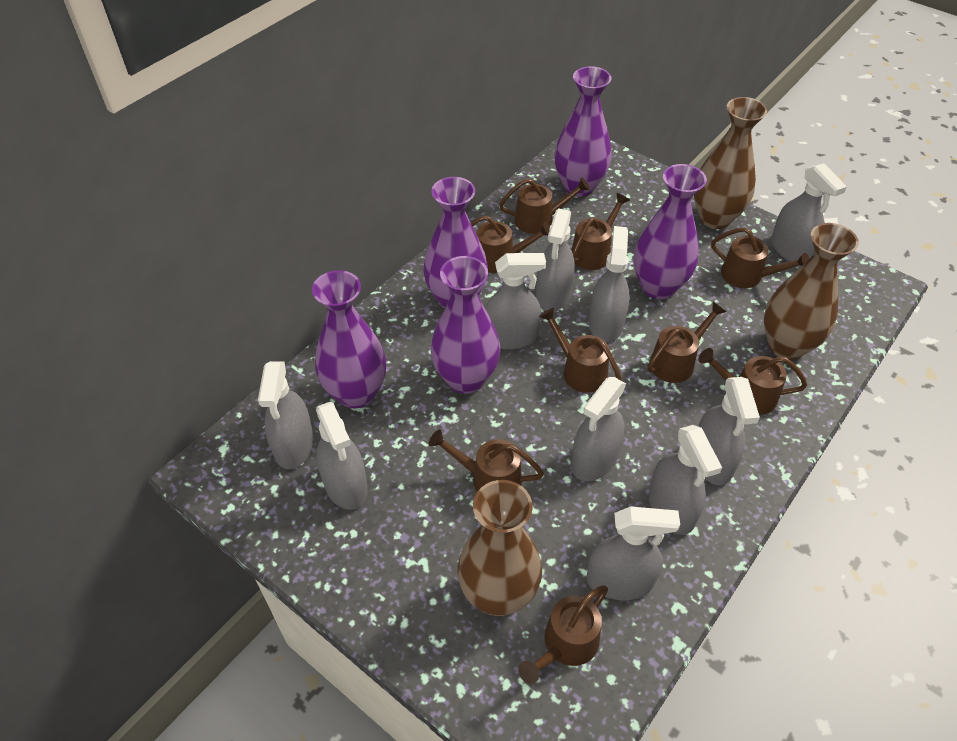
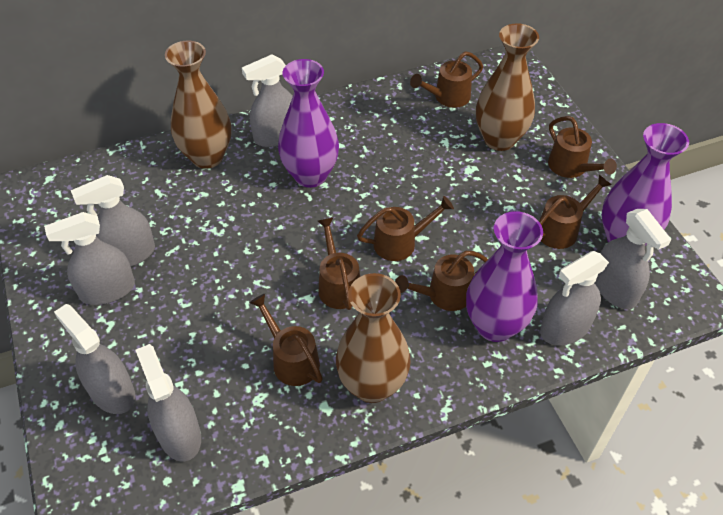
brown watering can: [429,430,544,492] [471,215,550,273] [499,177,590,234] [518,585,608,684] [539,307,622,393] [571,193,630,270] [647,302,726,383] [698,348,807,415] [711,227,809,288] = 9 -> [249,294,323,386] [318,217,360,310] [357,196,454,261] [395,251,488,311] [410,51,483,108] [539,175,611,249] [548,116,617,178] = 7
grey spray bottle: [258,361,314,469] [316,401,368,510] [485,253,546,350] [536,209,575,311] [571,377,626,482] [587,506,680,600] [589,226,630,342] [649,425,722,535] [698,377,760,485] [771,163,847,262] = 10 -> [44,212,135,305] [54,304,135,414] [71,175,155,267] [135,344,201,461] [242,54,293,147] [540,251,609,345] [595,209,672,309] = 7
purple vase: [312,270,386,408] [423,177,488,309] [431,256,500,394] [554,66,612,197] [633,164,707,299] = 5 -> [278,59,339,188] [466,211,543,342] [602,123,689,246] = 3

